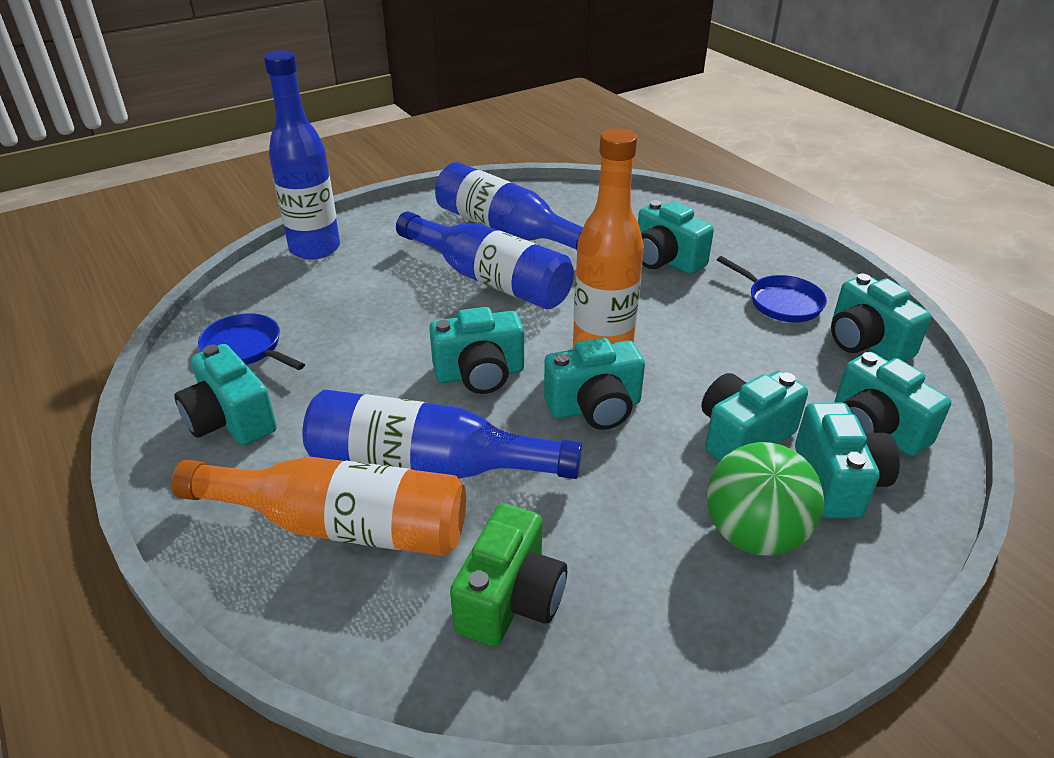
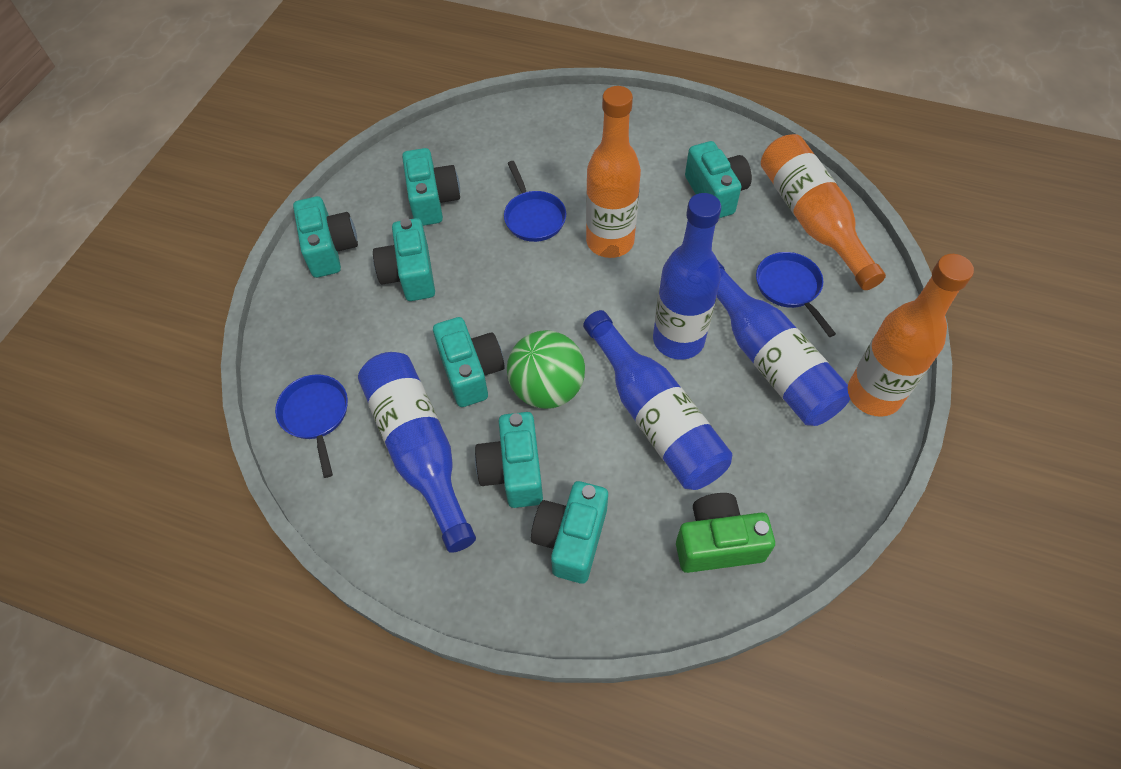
blue pan: [198,313,305,370] [717,256,827,322] = 2 -> [275,374,348,478] [504,161,566,242] [756,252,836,337] = 3
orange bottle: [171,457,466,556] [573,129,644,350] = 2 -> [586,86,641,258] [761,134,886,290] [848,254,974,417] = 3
turquoise camera: [174,344,277,446] [429,307,524,394] [544,338,645,430] [638,200,714,274] [701,371,808,461] [795,402,900,518] [831,274,932,361] [834,352,952,456] = 8 -> [293,196,358,278] [373,218,435,301] [402,148,460,226] [433,317,505,407] [475,412,543,508] [531,481,608,584] [685,141,752,218] = 7

